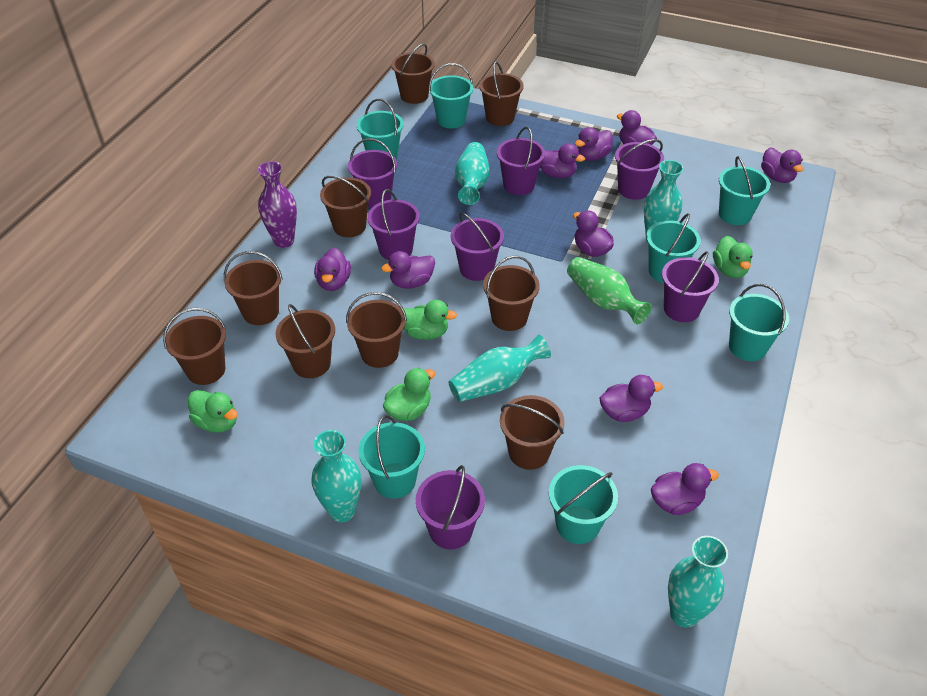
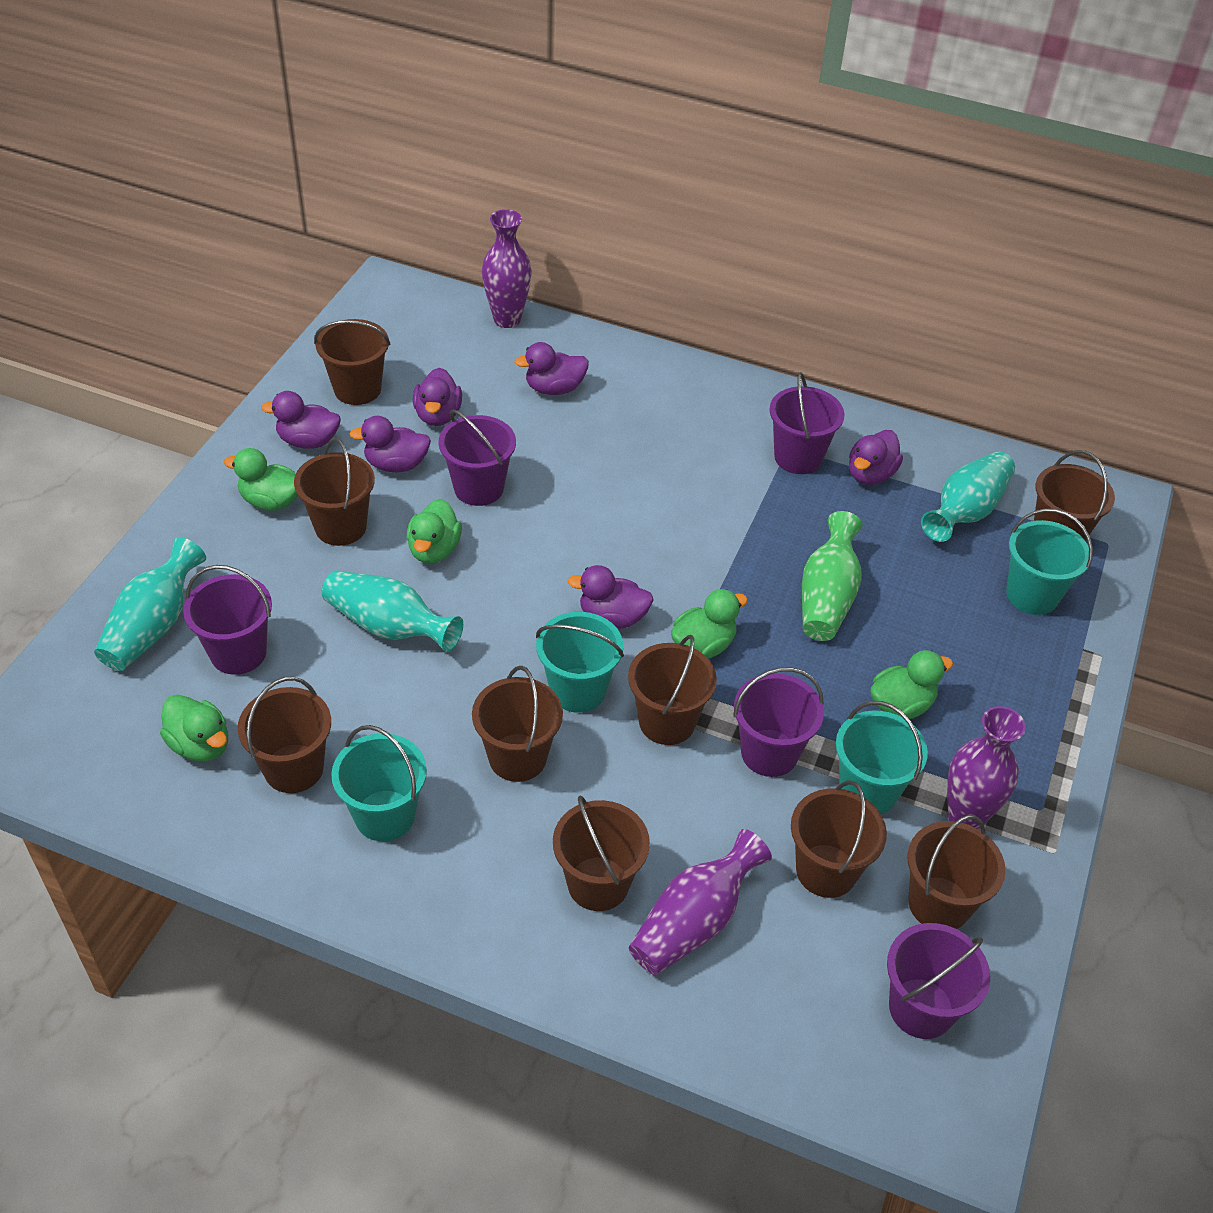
green duck: [188,390,238,432] [383,368,435,421] [404,300,457,340] [713,236,753,278] = 4 -> [160,694,228,762] [224,448,298,511] [406,499,462,563] [671,589,748,658] [871,650,953,719] = 5
purple bucket: [348,138,397,208] [367,189,420,260] [416,465,485,549] [451,213,504,281] [497,127,545,195] [615,139,664,200] [662,251,719,322] = 7 -> [183,565,272,675] [439,409,516,506] [733,667,824,777] [770,372,845,474] [887,923,990,1039] = 5
purple duck: [314,248,351,291] [381,251,435,289] [540,143,585,178] [573,210,614,257] [575,127,613,161] [600,375,663,422] [617,110,657,145] [651,463,719,515] [761,147,803,183] = 9 -> [261,391,341,449] [349,416,431,472] [413,368,462,426] [514,342,589,395] [568,565,653,629] [849,430,903,485] = 6
purple vase: [258,161,297,248] = 1 -> [482,209,532,328] [629,829,772,975] [947,706,1026,829] = 3
turquoise bucket: [357,99,404,160] [358,415,425,498] [429,63,473,128] [549,465,618,544] [646,213,701,283] [719,156,770,225] [729,284,789,361] = 7 -> [331,725,427,841] [536,612,624,713] [836,701,928,814] [1006,508,1093,615] = 4
turquoise vase: [312,430,361,522] [449,334,551,402] [455,142,489,205] [644,160,683,241] [668,536,728,628] = 5 -> [94,537,206,671] [322,570,463,652] [921,451,1015,542] = 3

